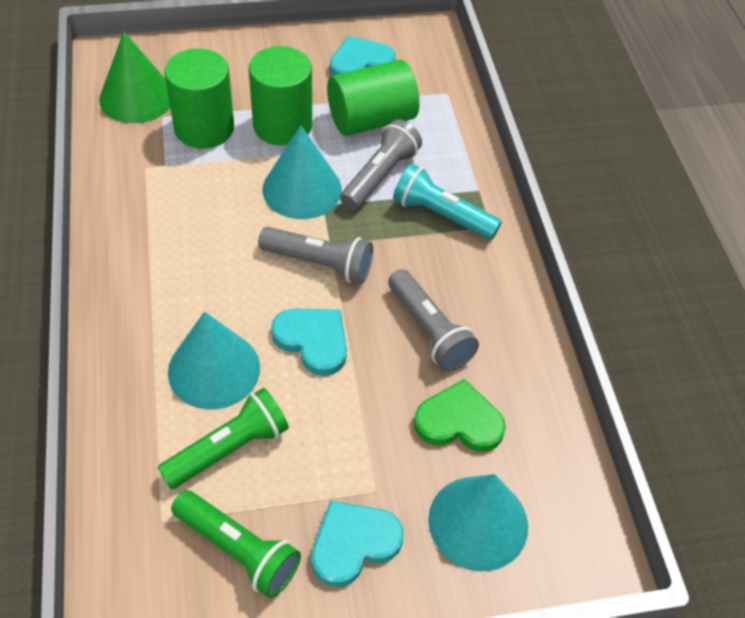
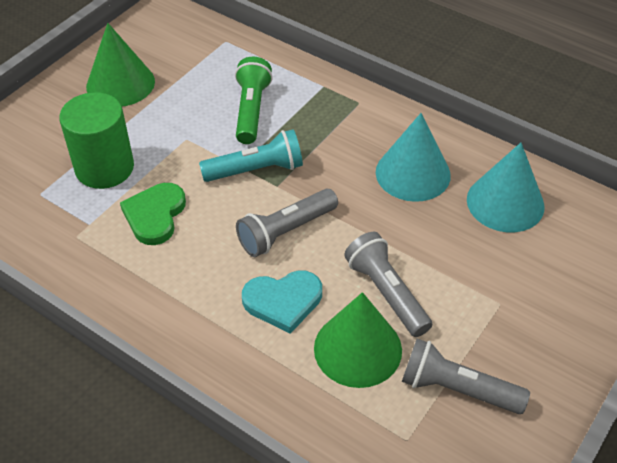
green cone: [99,31,170,123] = 1 -> [86,23,155,107] [314,292,402,388] = 2
green cylinder: [164,49,234,149] [249,46,312,146] [327,60,419,136] = 3 -> [59,92,134,189] = 1
green flashlight: [158,388,289,489] [171,490,301,598] = 2 -> [235,57,273,144] = 1
turquoise cone: [168,311,260,410] [262,125,342,219] [428,474,528,571] = 3 -> [376,113,451,202] [467,143,545,232] = 2
turquoise heart: [271,308,347,376] [311,501,404,587] [330,36,396,76] = 3 -> [242,270,322,334] = 1

